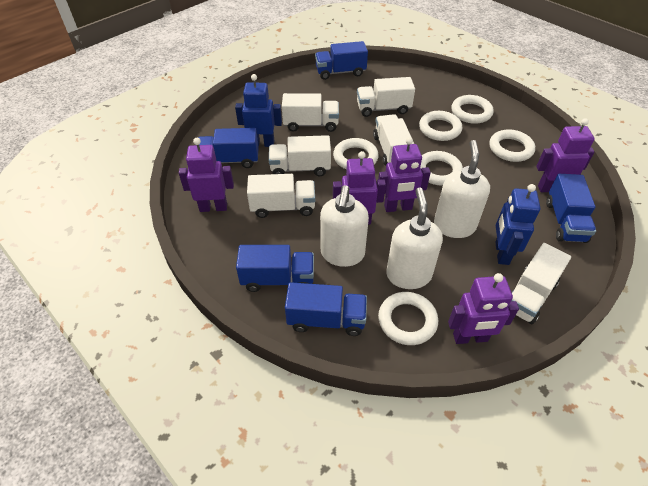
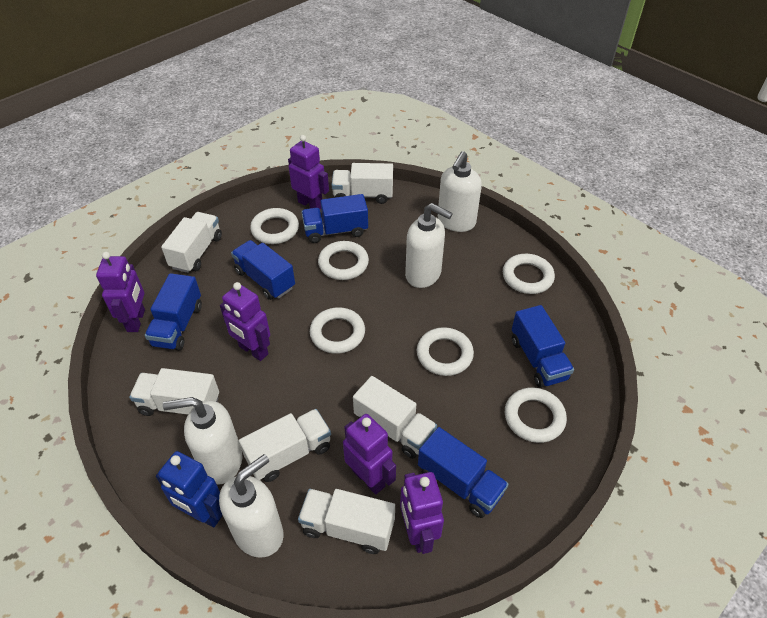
blue robot: [235,74,282,147] [495,184,540,265] = 2 -> [156,451,222,527] = 1
white soap dispenser: [320,185,369,267] [386,187,443,289] [434,140,490,238] = 3 -> [163,397,242,484] [219,454,284,558] [405,203,453,288] [438,151,482,232] = 4

